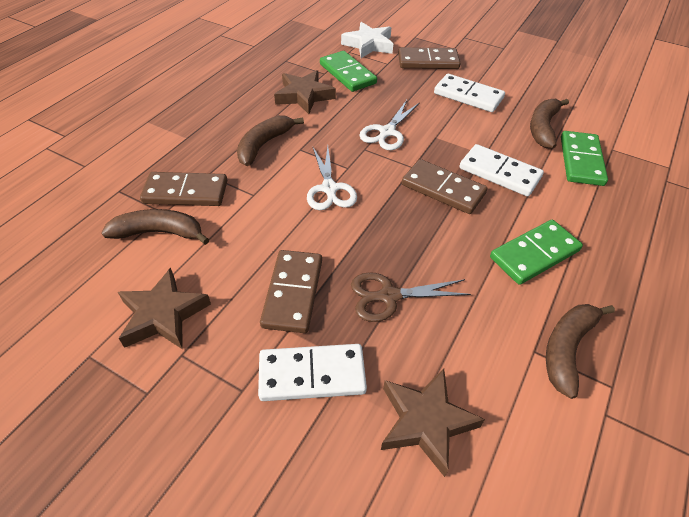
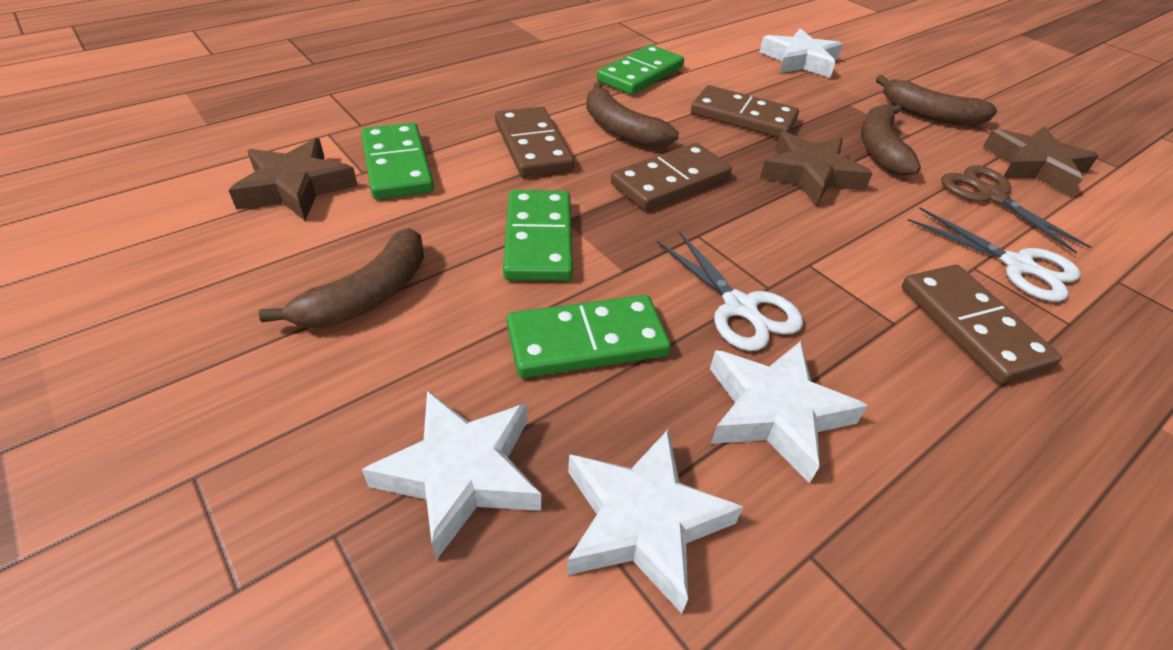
green domino: [320,51,377,92] [490,220,583,285] [561,131,608,186] = 3 -> [361,123,434,200] [503,190,573,281] [507,295,671,378] [597,45,684,95] = 4
white domino: [258,344,367,401] [434,74,505,112] [459,144,544,197] = 3 -> none = 0
white star: [341,22,393,58] = 1 -> [362,391,541,560] [567,430,743,614] [710,341,868,483] [760,28,843,78] = 4

